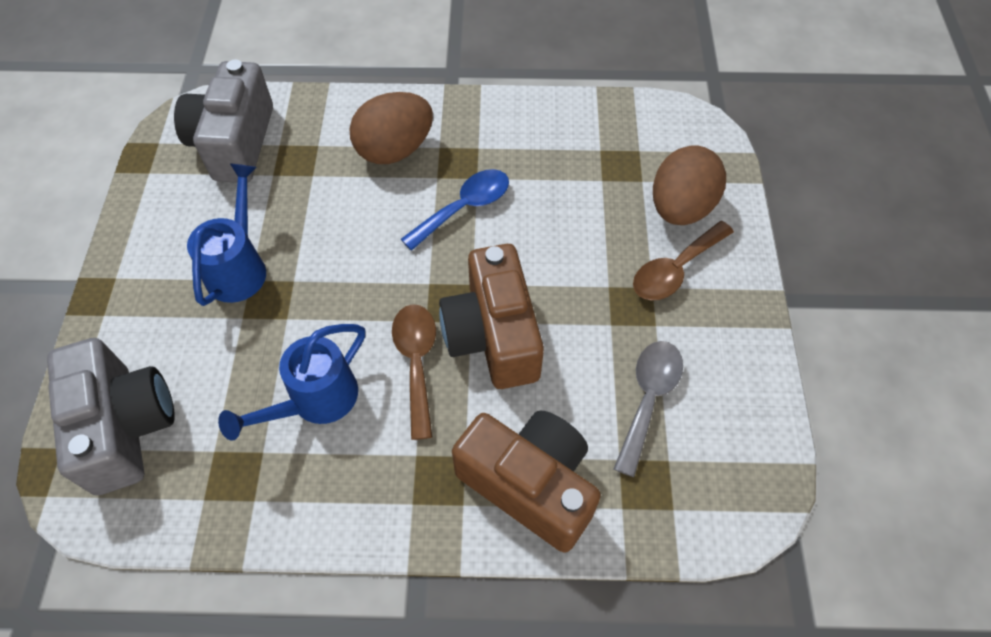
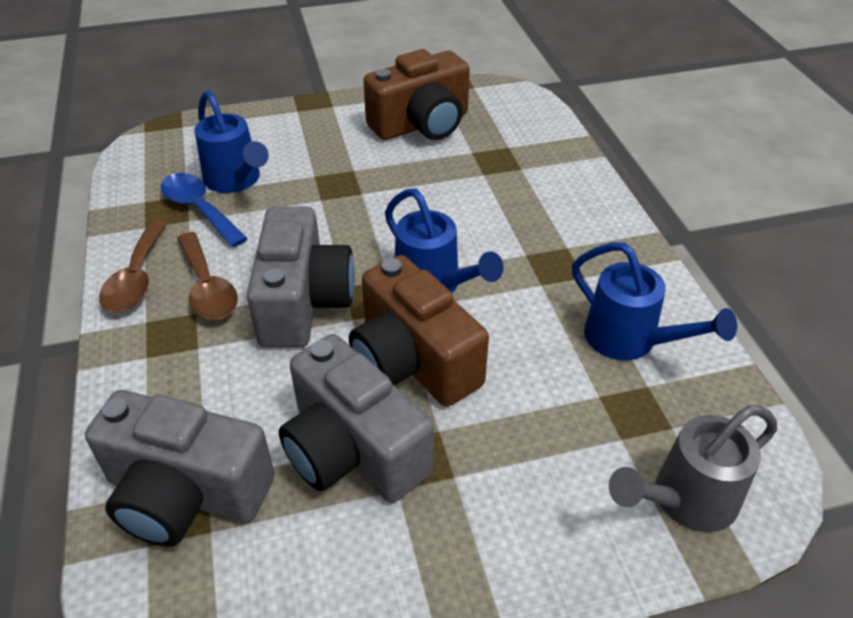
blue watering can: [187,163,266,306] [218,324,365,441] = 2 -> [194,90,269,193] [385,188,504,293] [572,242,737,360] = 3
brown egg: [349,92,433,164] [653,145,726,225] = 2 -> none = 0
grey camera: [47,338,175,495] [174,59,273,183] = 2 -> [85,390,275,547] [246,206,355,347] [278,334,434,503] = 3
grey spoon: [614,341,683,477] = 1 -> none = 0
grey watering can: none = 0 -> [609,405,777,532] = 1

